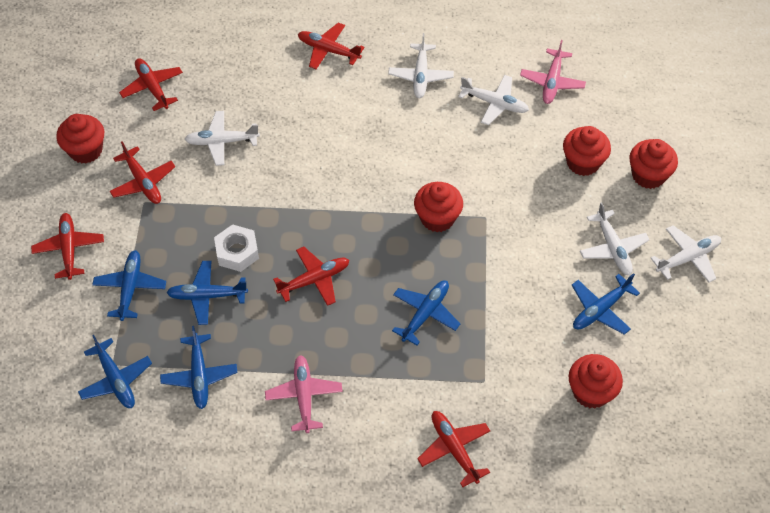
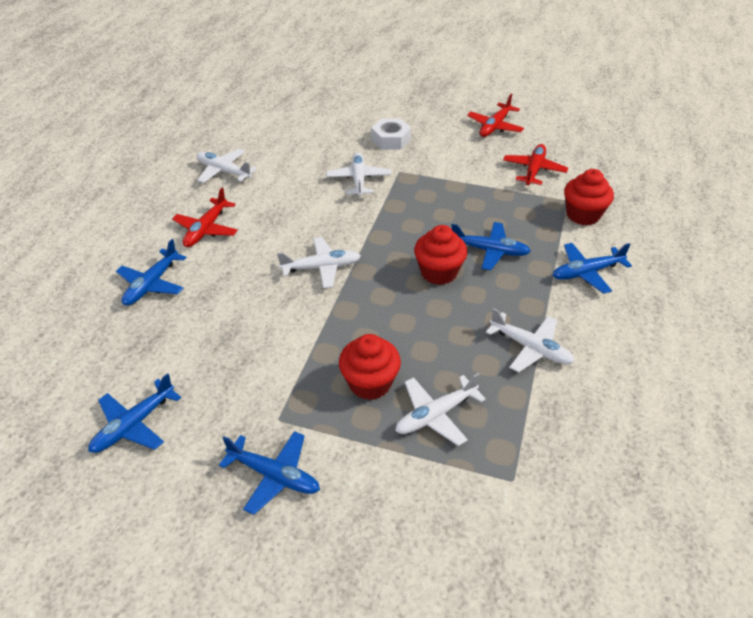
blue plane: [78,335,152,408] [92,250,166,321] [160,326,237,409] [166,261,248,325] [392,280,460,345] [572,273,640,335] = 6 -> [88,373,181,453] [116,239,187,306] [219,431,320,515] [452,222,531,270] [553,243,632,294] = 5
pink plane: [265,355,343,433] [520,40,586,104] = 2 -> none = 0
red cupcake: [57,114,104,163] [414,182,463,232] [563,126,611,176] [569,354,623,409] [629,139,678,189] = 5 -> [339,334,401,400] [414,225,468,285] [564,169,614,225] = 3
red plane: [31,213,104,280] [110,142,175,204] [119,58,183,111] [273,247,349,306] [298,23,364,69] [417,411,490,487] = 6 -> [172,188,238,247] [467,94,524,137] [503,144,568,185] = 3

